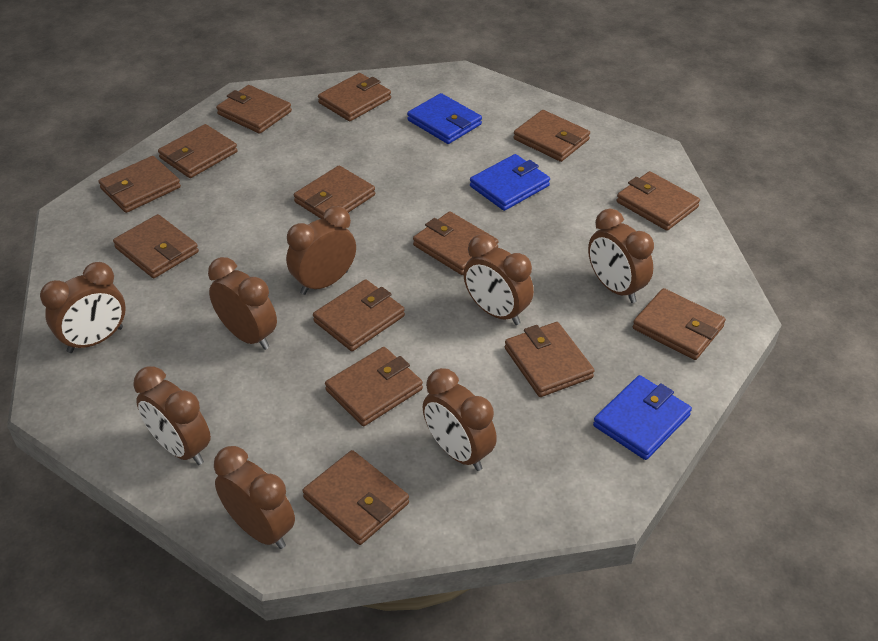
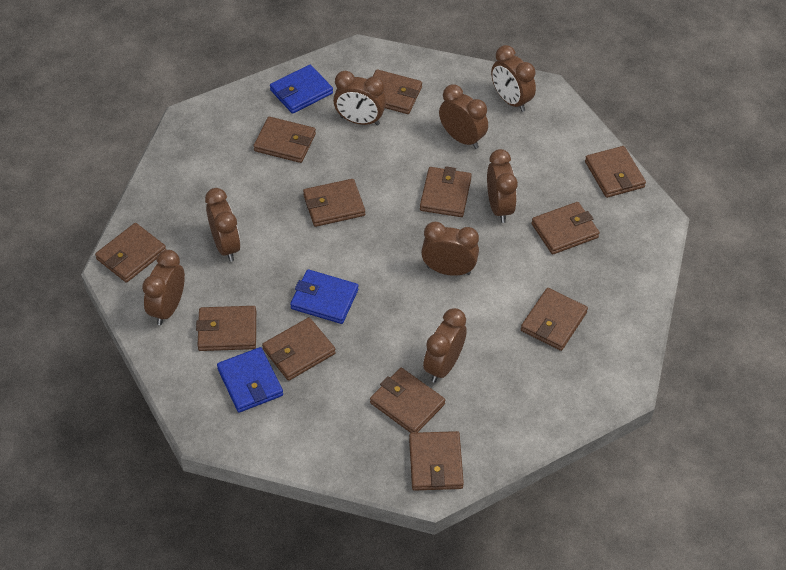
brown wallet: [98,156,181,213] [113,214,199,278] [158,124,238,178] [216,85,292,134] [294,166,375,219] [302,450,409,545] [313,279,405,351] [318,73,391,121] [325,347,423,426] [413,211,499,275] [505,322,595,397] [513,110,590,162] [616,171,700,231] [633,288,726,360] = 14 -> [95,223,166,283] [196,306,256,351] [254,117,316,163] [262,317,336,381] [303,179,365,227] [370,368,445,433] [373,69,422,114] [409,431,464,491] [420,166,472,217] [521,288,588,351] [531,202,600,254] [585,146,646,198] = 12

